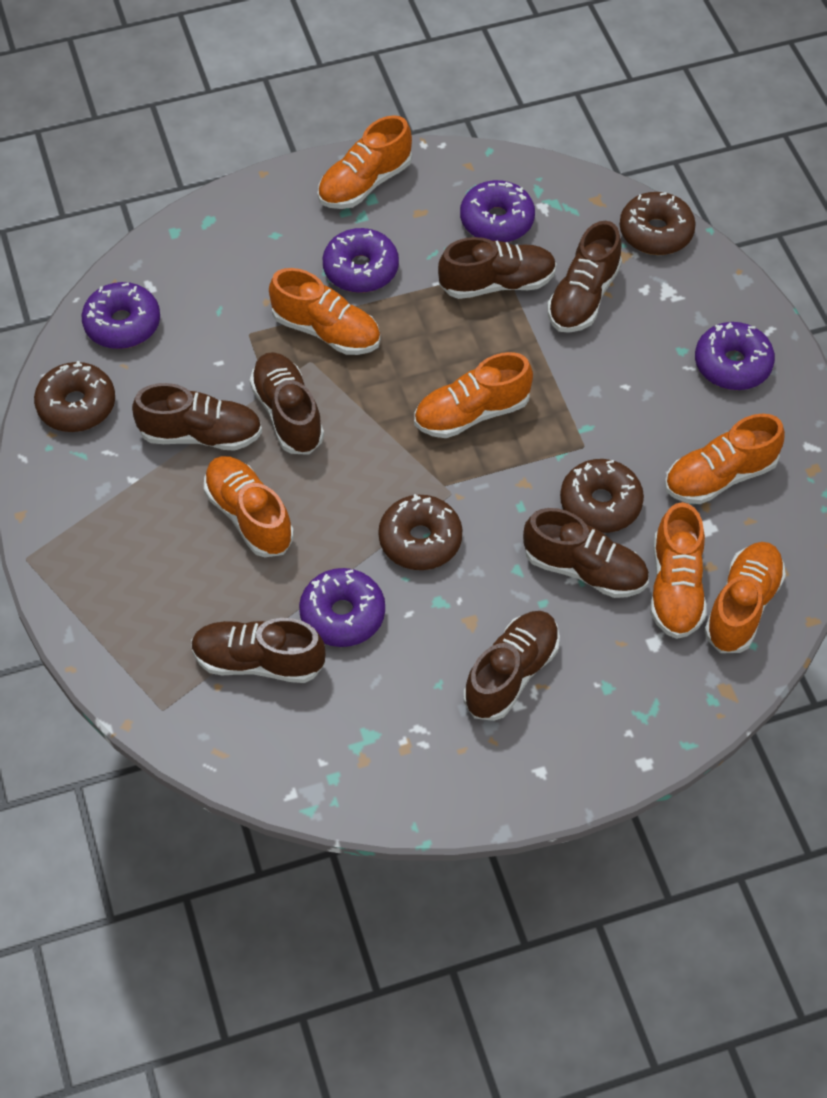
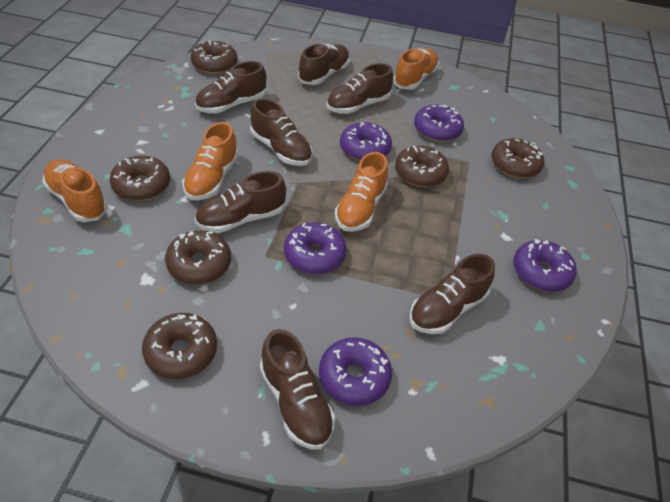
brown donut: [34,361,115,432] [378,494,463,570] [560,459,644,533] [619,192,696,255] = 4 -> [110,155,170,201] [142,313,217,379] [165,231,231,284] [191,40,238,74] [395,145,449,187] [491,138,544,178] = 6
orange shoe: [204,456,294,557] [269,268,380,355] [318,115,412,209] [414,352,533,438] [651,502,707,639] [665,414,785,504] [704,542,786,653] = 7 -> [42,159,108,222] [182,122,239,200] [335,152,388,232] [393,48,439,90] = 4

